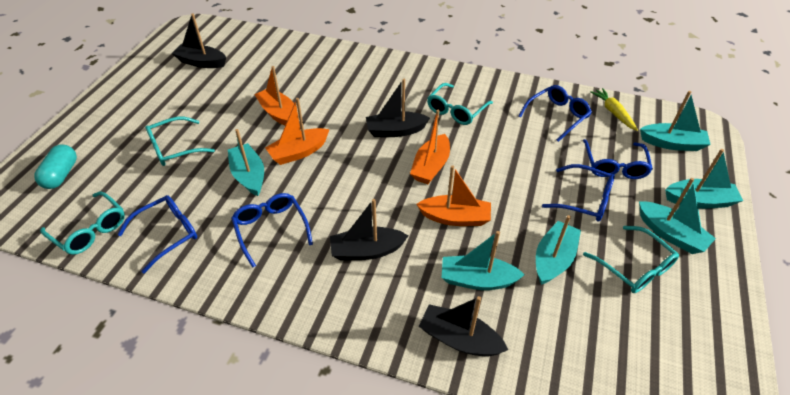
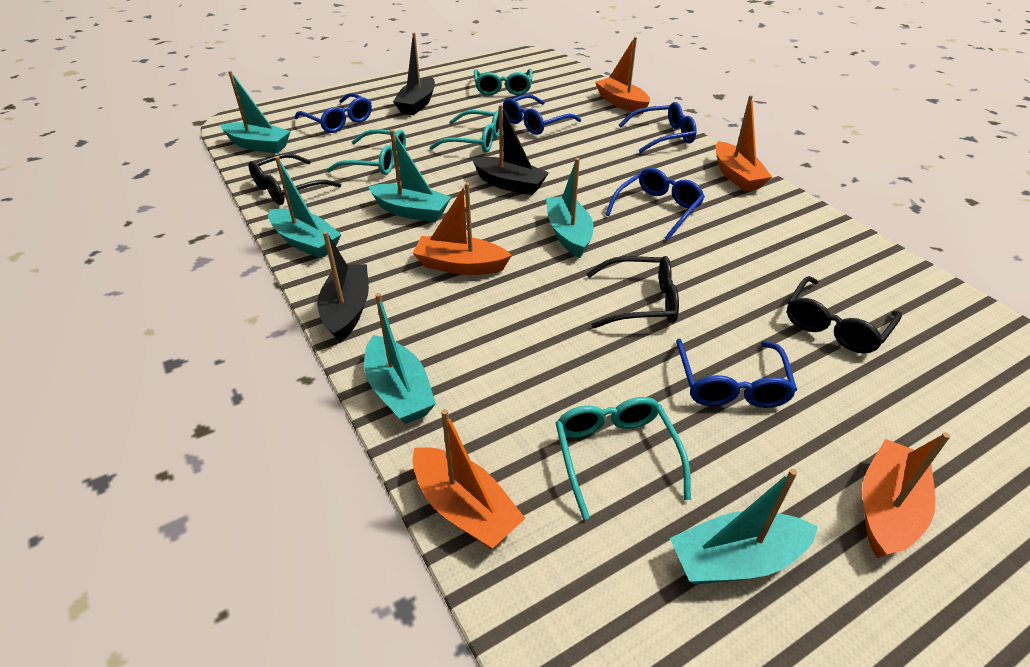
black boat: [172,14,226,68] [330,199,408,261] [366,79,430,137] [419,296,508,356] = 4 -> [317,231,369,342] [393,33,435,115] [472,104,549,195] = 3
black glasses: none = 0 -> [248,153,341,205] [587,256,679,328] [787,276,902,353] = 3
orange boat: [254,66,294,126] [265,98,330,165] [410,110,450,184] [416,165,491,226] = 4 -> [413,183,512,275] [413,409,526,549] [595,37,650,114] [715,95,772,192] [862,432,951,558] = 5
turquoise capsule: [34,144,77,189] = 1 -> none = 0
yellow carrot: [590,88,638,131] = 1 -> none = 0

